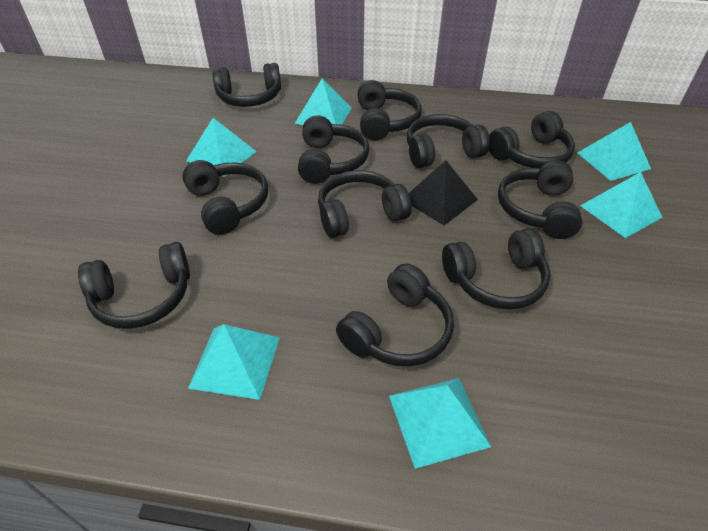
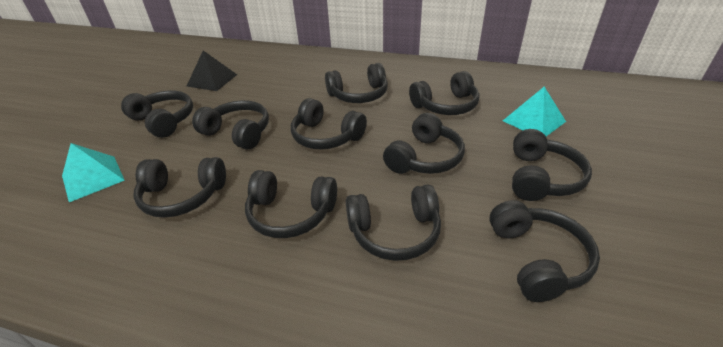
turquoise pyramid: [186,118,257,177] [188,324,280,400] [295,79,352,125] [389,378,491,469] [577,122,651,181] [580,172,663,238] = 6 -> [62,143,125,202] [503,87,566,136] = 2

